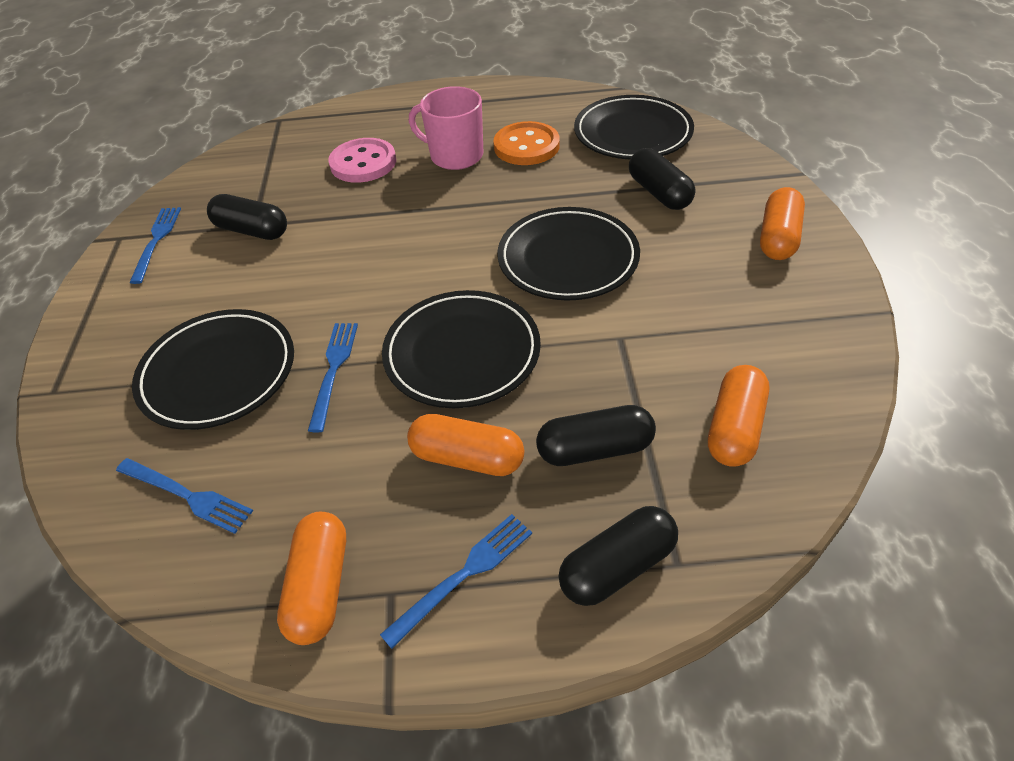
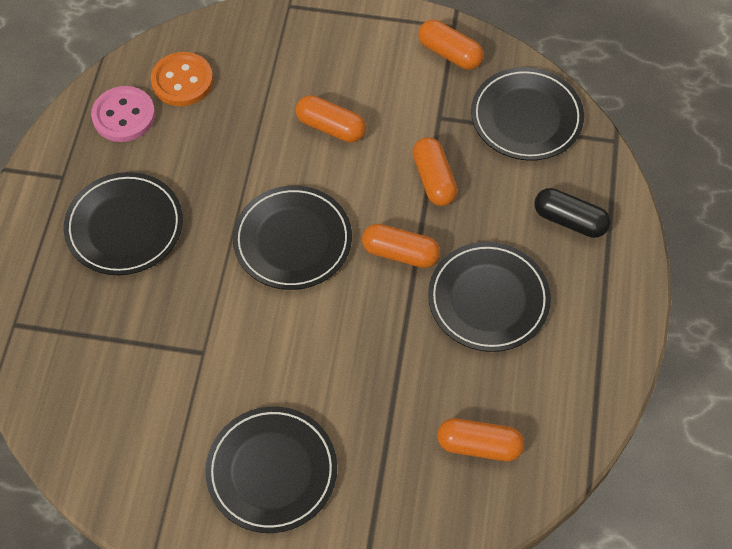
black capsule: [207,194,287,240] [536,405,656,466] [558,506,678,606] [629,148,695,210] = 4 -> [534,188,611,238] = 1
black plate: [132,309,294,430] [382,290,541,408] [498,207,640,300] [574,95,694,159] = 4 -> [64,172,183,275] [205,406,337,533] [233,186,352,290] [428,242,551,352] [471,67,584,161] = 5
blue fork: [116,458,253,534] [129,207,181,284] [308,323,358,433] [380,514,532,649] = 4 -> none = 0
orange capsule: [277,512,346,645] [407,414,524,476] [708,365,769,467] [760,187,805,260] = 4 -> [296,95,366,143] [362,224,440,268] [413,137,457,206] [418,20,484,70] [437,418,524,461] = 5
pink mug: [409,86,483,170] = 1 -> none = 0

